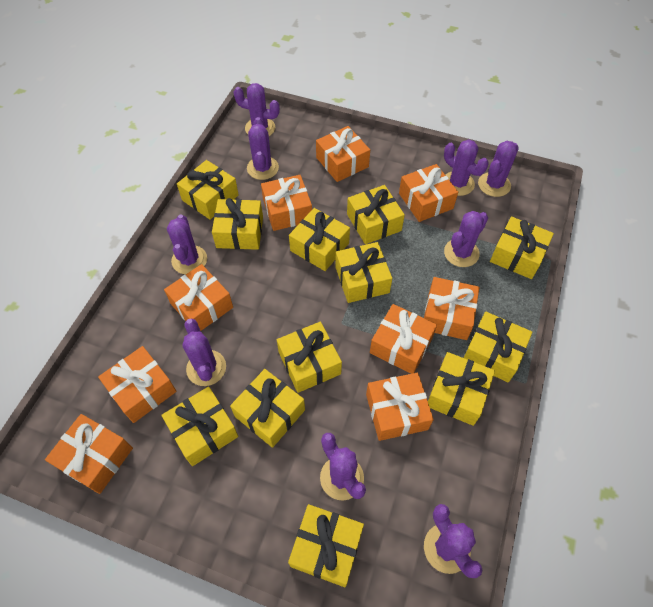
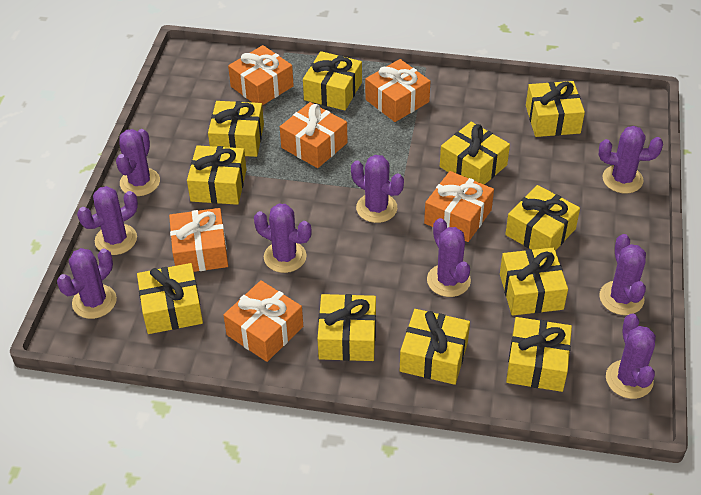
orange gift: [45,414,133,494] [98,346,177,423] [164,264,233,331] [261,175,312,231] [316,126,370,182] [366,373,434,441] [370,304,437,374] [399,164,458,222] [424,277,479,340] = 9 -> [169,208,228,272] [223,280,303,362] [228,45,294,106] [280,102,348,168] [365,59,430,122] [424,171,494,242] = 6
yellow gift: [162,387,238,466] [177,160,239,220] [212,198,263,250] [230,369,305,448] [277,322,342,393] [288,504,364,587] [289,208,350,271] [335,242,392,303] [347,185,405,244] [428,352,495,426] [464,312,532,382] [490,216,554,279] = 12 -> [137,263,203,334] [187,145,247,205] [208,101,264,157] [303,51,362,110] [317,294,376,361] [400,309,470,385] [440,122,510,185] [500,248,568,316] [505,185,580,251] [506,317,572,392] [526,81,585,137] = 11

